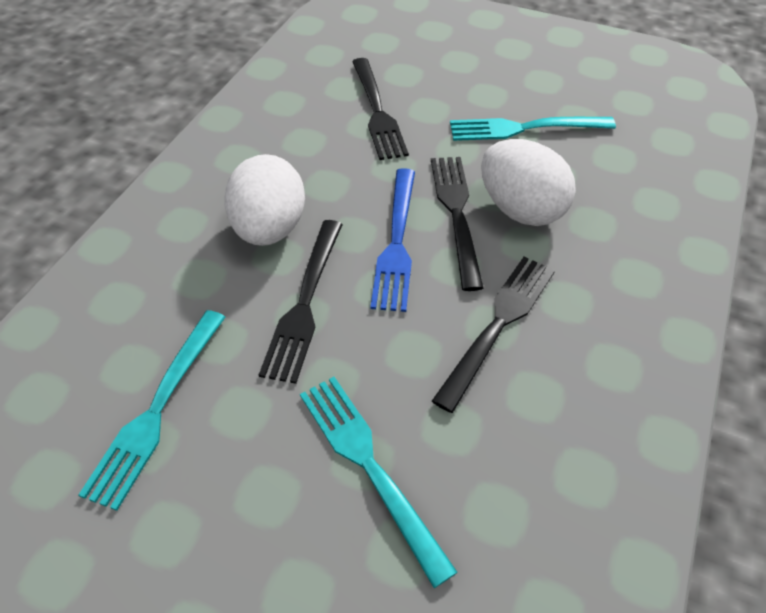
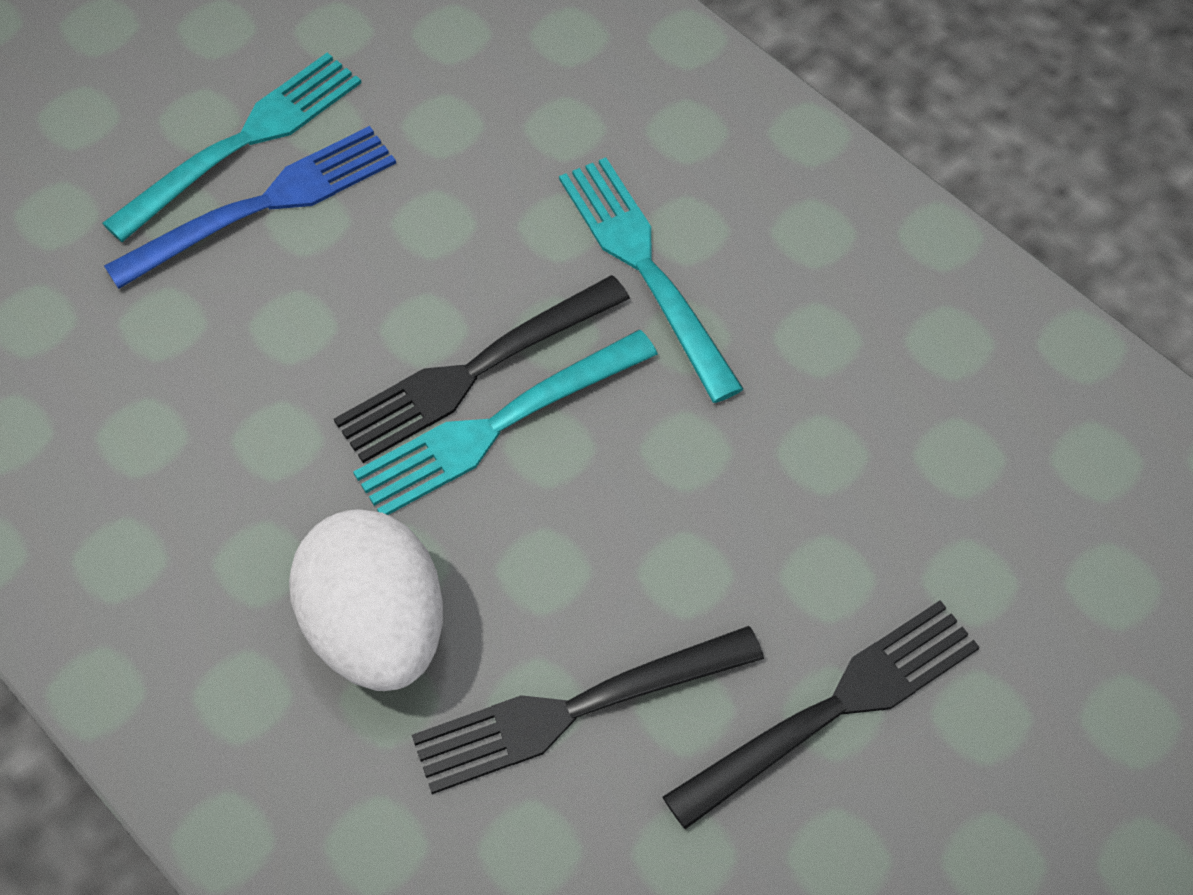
black fork: [259,220,343,384] [352,58,409,160] [431,157,484,291] [432,257,555,413] = 4 -> [334,275,630,463] [412,626,764,794] [662,600,980,829] = 3
white egg: [225,154,305,246] [481,139,576,226] = 2 -> [289,509,443,691] = 1

